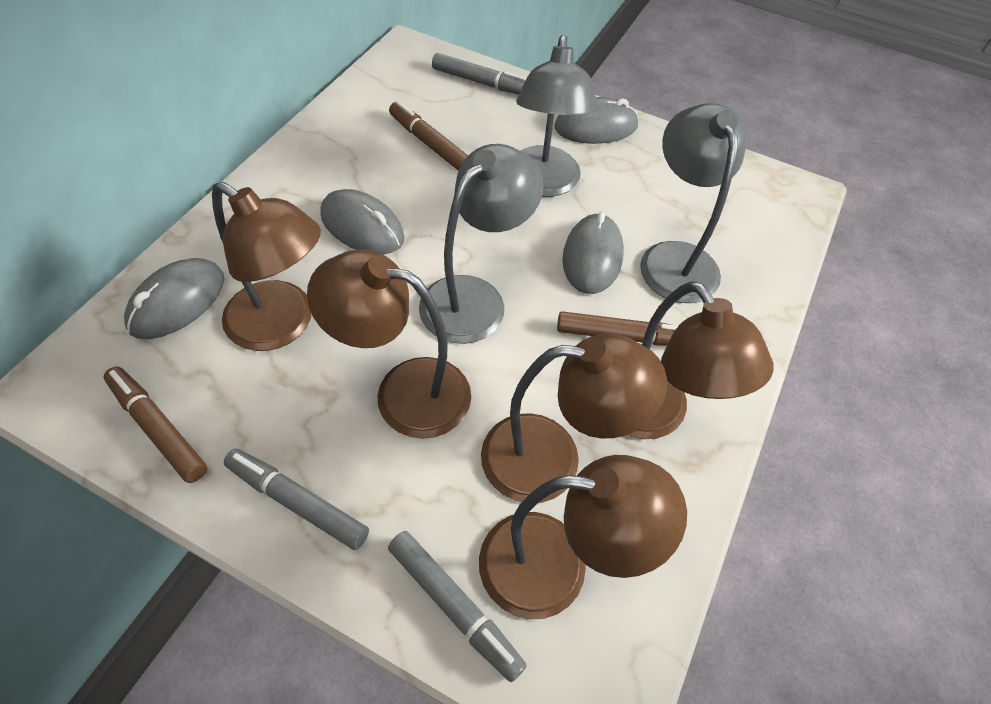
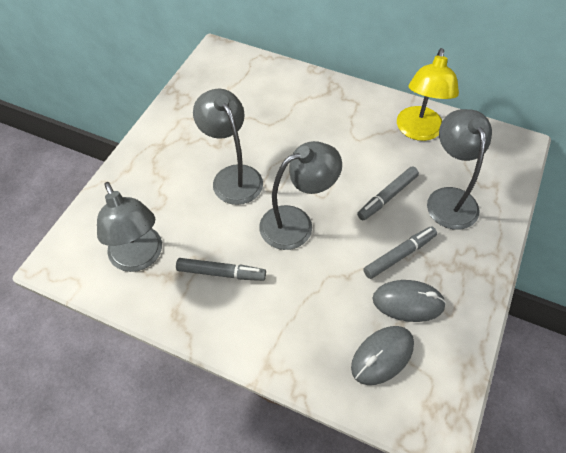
brown lamp: [212,182,321,351] [307,249,471,439] [479,455,687,619] [481,333,667,503] [628,281,773,439] = 5 -> none = 0
brown marker: [104,366,207,483] [389,101,468,171] [557,311,678,346] = 3 -> none = 0
grey lamp: [419,144,544,344] [516,35,598,197] [640,103,747,303] = 3 -> [97,182,162,272] [193,89,263,205] [259,141,342,250] [427,109,492,230] = 4
grey mouse: [124,258,225,339] [320,189,405,255] [554,97,639,144] [563,212,624,294] = 4 -> [351,326,414,385] [372,280,446,322] = 2
yellow lamp: none = 0 -> [397,48,459,141] = 1

